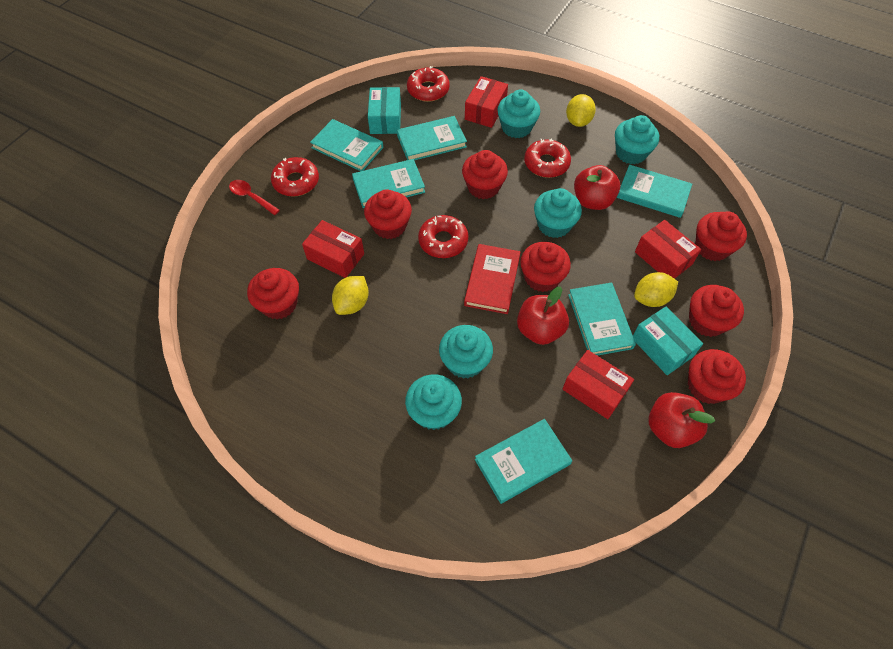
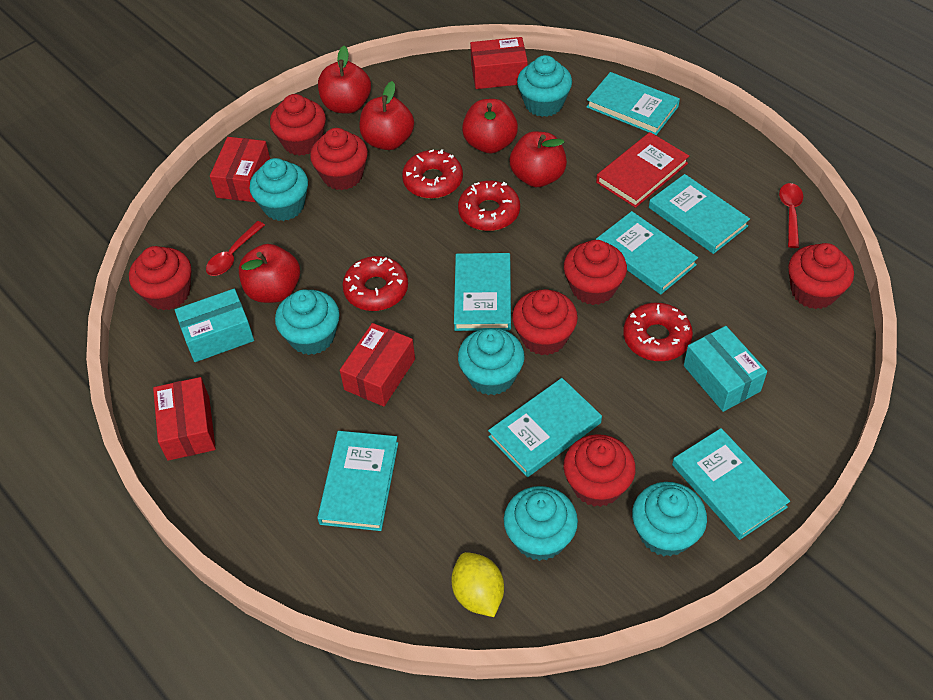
red apple: [517,287,569,345] [574,165,620,210] [649,392,715,448] = 3 -> [239,244,300,303] [318,46,371,114] [359,81,414,150] [462,99,518,153] [510,132,567,187] = 5
red spoon: [229,180,280,215] = 1 -> [206,221,265,276] [779,183,803,248] = 2
turquoise book: [310,119,384,171] [352,159,425,208] [397,116,467,160] [475,419,572,504] [568,283,636,356] [617,165,692,218] = 6 -> [317,431,398,531] [454,253,511,331] [488,378,602,477] [587,72,680,135] [596,211,698,295] [649,174,750,254] [672,428,790,540] = 7
turquoise cupcake: [405,374,462,430] [439,325,493,379] [497,89,540,138] [534,188,582,238] [615,115,659,165] = 5 -> [250,158,308,221] [275,290,340,355] [458,328,525,395] [504,486,578,561] [517,55,572,117] [632,482,707,557] = 6
yellow lemon: [332,276,369,315] [566,94,596,127] [634,272,678,307] = 3 -> [451,552,504,617] = 1

